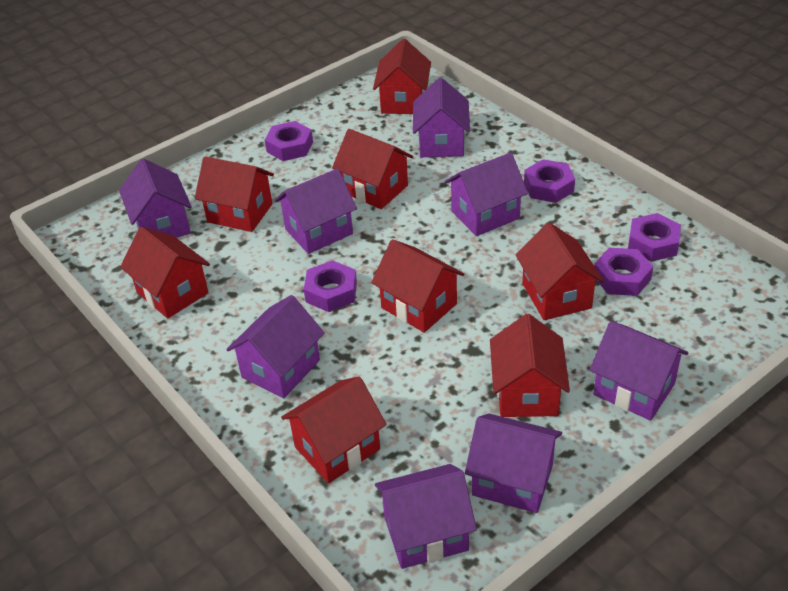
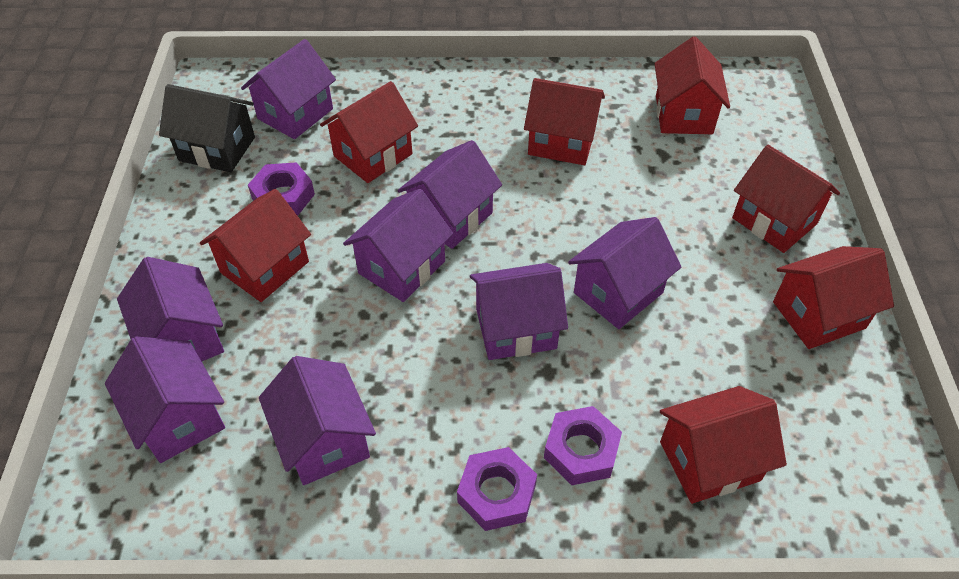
black house: none = 0 -> [159,84,255,172] = 1
purple nut: [265,121,313,161] [304,260,357,312] [524,159,575,203] [594,248,653,296] [628,213,681,262] = 5 -> [248,162,315,216] [457,447,537,531] [544,406,622,485] = 3
red house: [120,227,210,319] [195,156,274,232] [281,377,387,483] [332,129,413,209] [371,239,464,333] [373,39,431,114] [490,314,570,417] [516,222,604,320] = 8 -> [200,189,311,302] [320,81,418,183] [524,78,605,165] [655,36,730,134] [660,386,787,504] [732,145,840,253] [773,246,894,349] = 7

